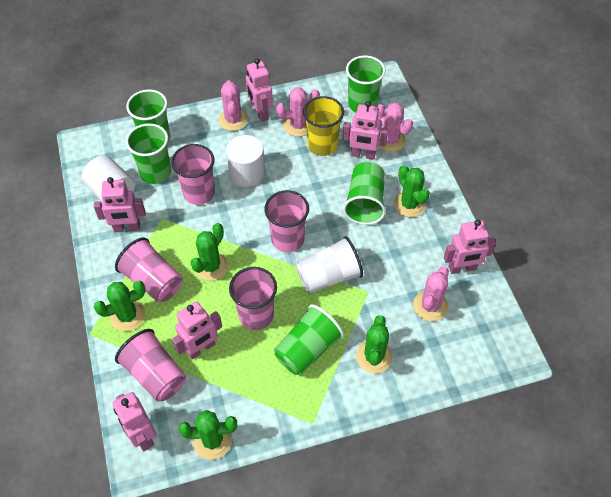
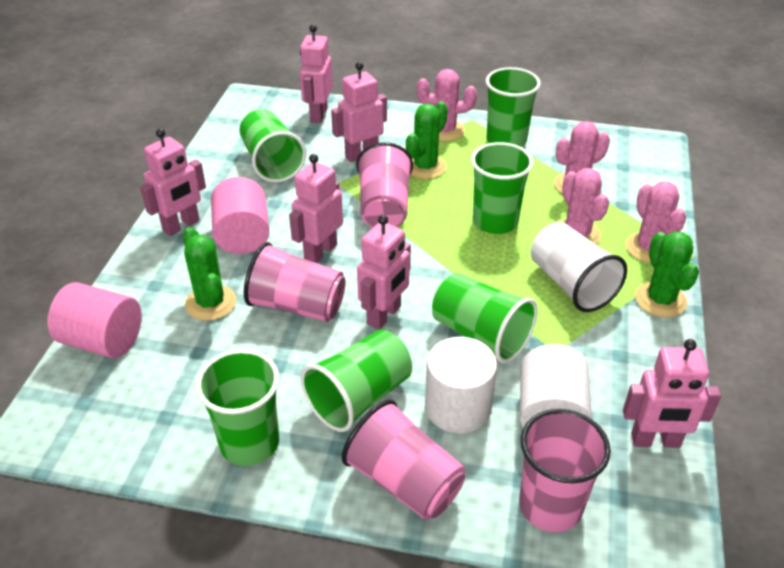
green cactus: [94,281,146,331] [179,410,237,460] [191,223,228,281] [356,315,393,373] [394,165,430,217] = 5 -> [183,227,236,321] [406,101,448,179] [635,231,699,318] = 3
green cup: [126,90,170,142] [126,123,171,184] [274,304,344,375] [343,162,386,225] [346,56,385,113] = 5 -> [196,349,279,466] [239,109,306,183] [301,329,412,432] [432,273,538,363] [471,142,533,234] [486,67,541,147] = 6
pink cup: [115,238,182,303] [115,329,186,402] [171,144,215,205] [229,267,277,330] [264,190,309,252] = 5 -> [244,242,346,322] [342,399,465,520] [356,142,413,227] [519,409,611,532] = 4
pink cylinder: none = 0 -> [47,282,142,358] [211,177,270,254] = 2
yellow cup: [303,96,344,156] = 1 -> none = 0

